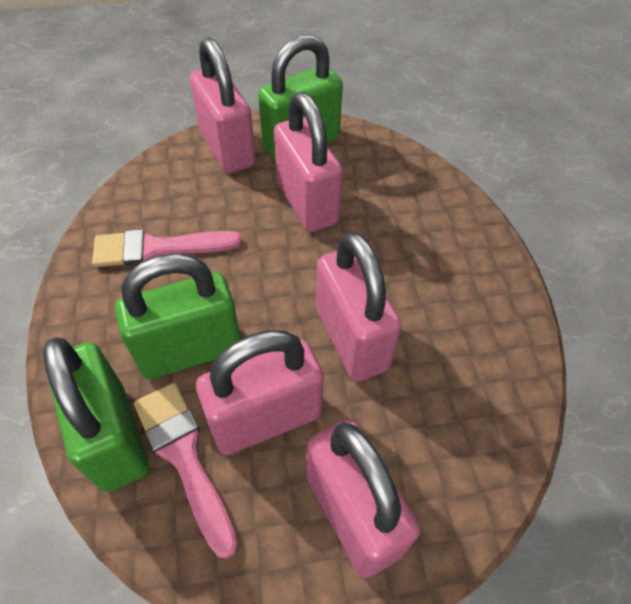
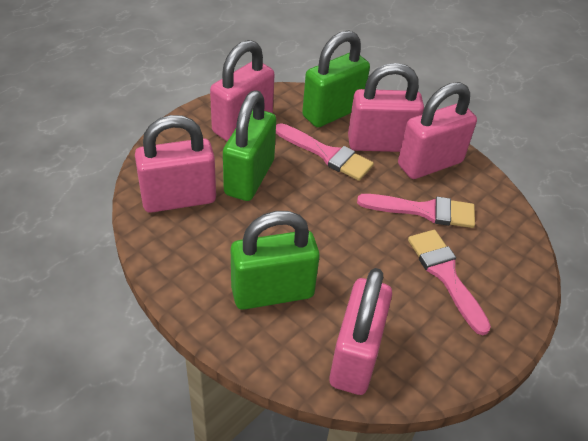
pink brush: [92,229,242,267] [134,383,238,559] = 2 -> [276,123,374,181] [357,194,475,228] [408,230,491,335] = 3

